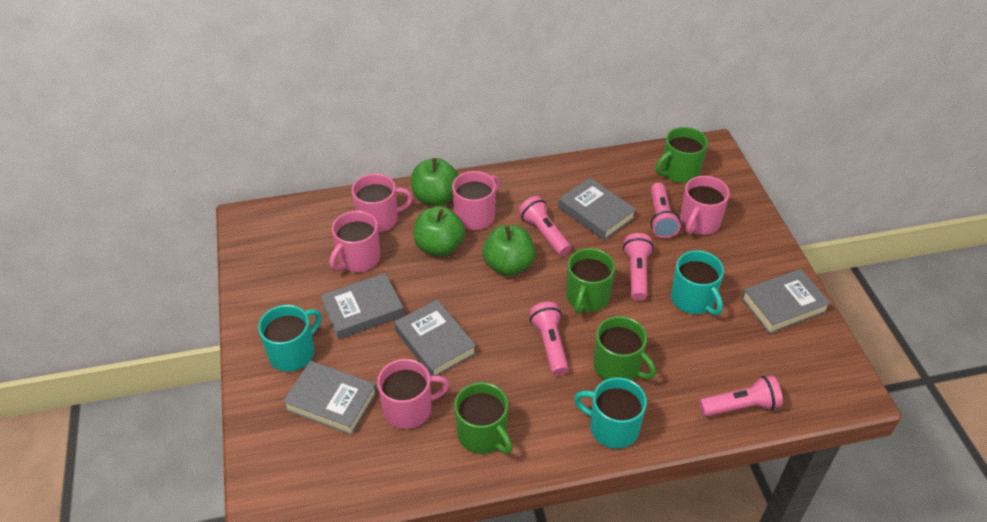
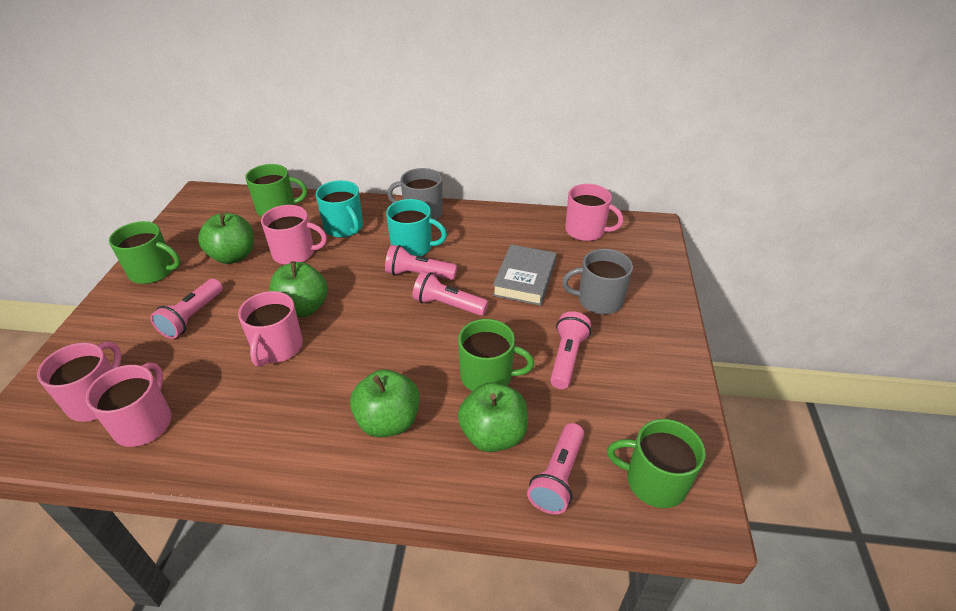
green apple: [411,158,459,206] [414,206,465,256] [482,225,536,276] = 3 -> [198,213,254,264] [269,261,328,317] [350,369,420,437] [458,382,528,452] = 4
grey book: [283,361,377,435] [320,273,404,340] [394,300,476,376] [558,178,636,241] [741,269,831,334] = 5 -> [493,244,557,306] = 1
grey mug: none = 0 -> [387,168,443,220] [562,249,633,315] = 2
turquoise mug: [258,305,322,372] [574,377,647,449] [671,250,724,315] = 3 -> [316,180,363,238] [386,199,447,256] = 2

